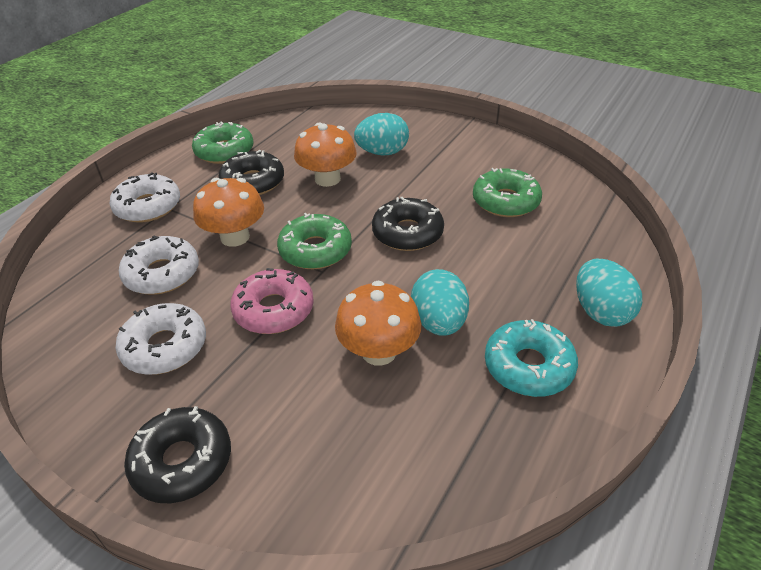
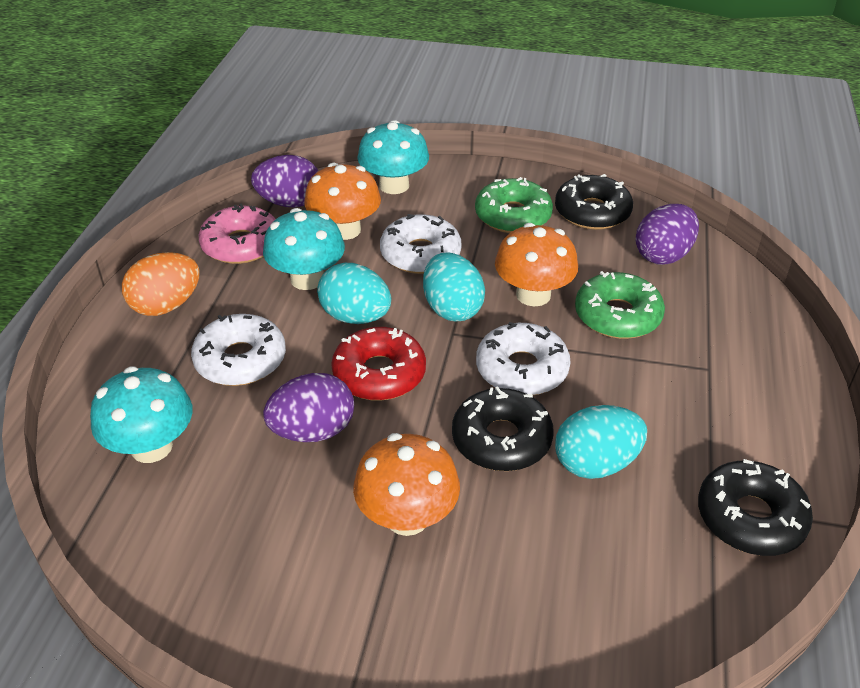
green donut: [192,121,253,164] [277,213,352,269] [473,168,542,217] = 3 -> [475,177,553,233] [575,271,665,339] = 2
orange egg: none = 0 -> [122,252,200,316] = 1
purple egg: none = 0 -> [251,155,318,207] [263,373,354,442] [636,204,699,265] = 3
red donut: none = 0 -> [331,327,426,401] = 1
turquoise donut: [485,319,578,397] = 1 -> none = 0
turquoise mushroom: none = 0 -> [90,366,192,463] [263,208,345,290] [357,120,429,194] = 3

